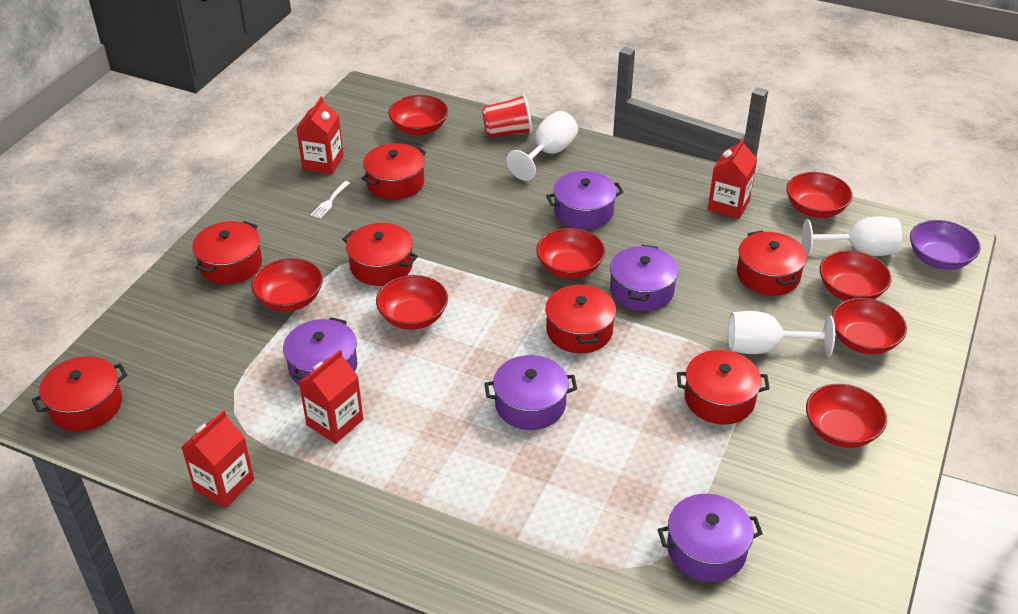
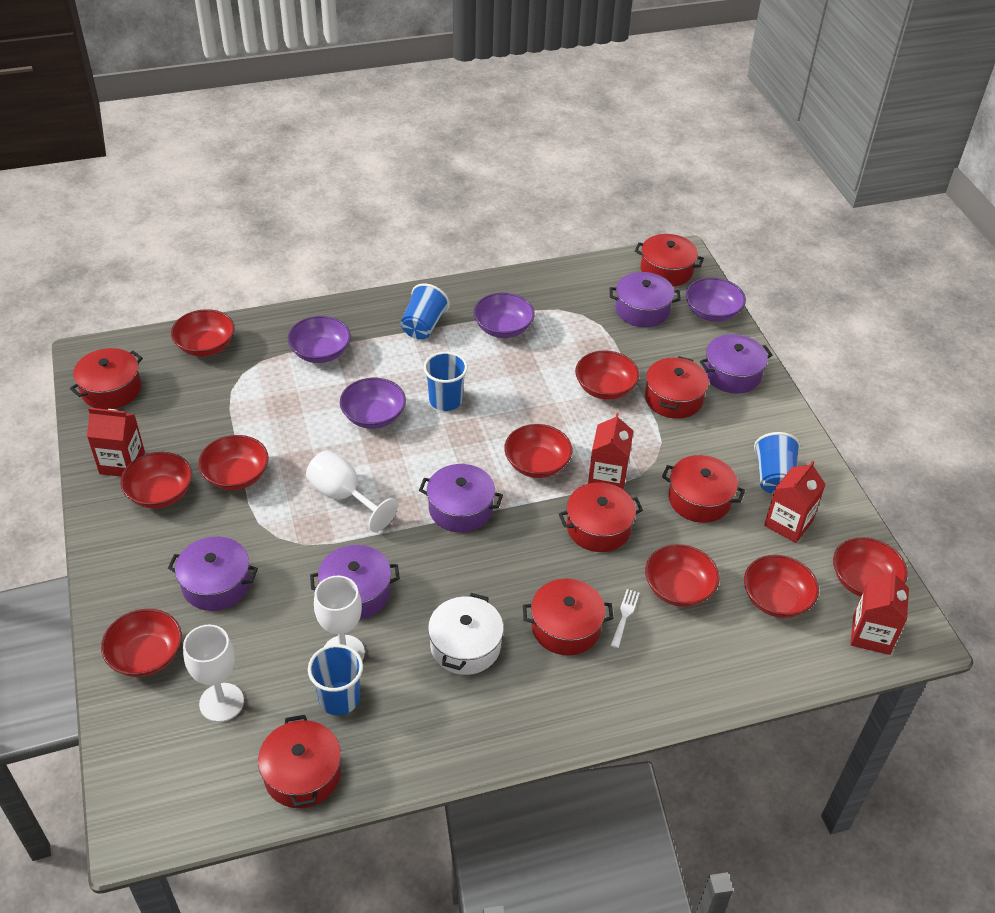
blue cup: none = 0 -> [308,644,363,715] [401,283,450,339] [423,352,468,411] [754,432,800,494] = 4
purple bowl: [910,220,981,270] = 1 -> [287,316,351,363] [340,378,406,429] [473,293,535,338] [686,278,746,322] = 4
red bowl: [251,258,323,312] [376,275,448,330] [388,95,448,135] [536,228,605,279] [786,172,853,218] [806,384,887,448] [820,250,891,301] [832,298,907,354] = 8 -> [101,609,182,677] [120,452,192,508] [171,309,235,357] [198,435,269,490] [504,424,572,478] [575,351,639,400] [645,544,720,607] [744,555,819,618] [833,537,908,597] = 9
red cup: [482,94,532,137] = 1 -> none = 0
white pot: none = 0 -> [428,593,504,675] = 1

